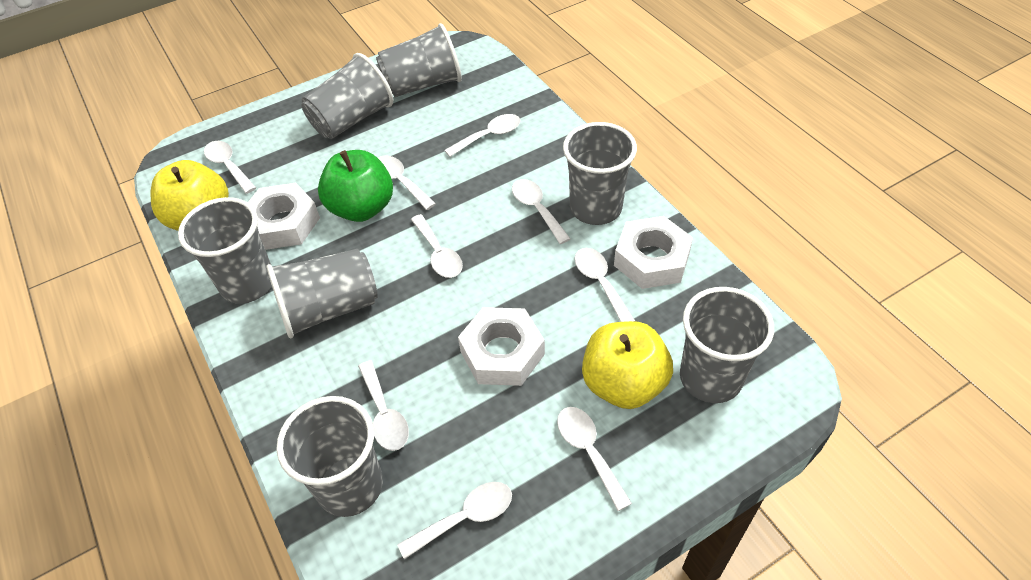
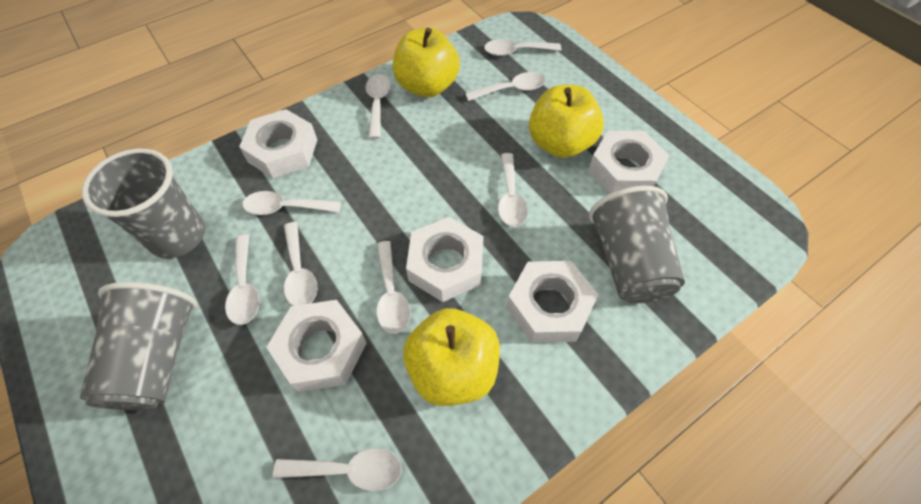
green apple: [318,150,393,222] = 1 -> none = 0
grey cup: [178,197,272,304] [266,249,378,338] [276,396,383,517] [301,53,393,139] [376,23,462,97] [563,122,637,225] [680,287,774,403] = 7 -> [80,282,197,410] [82,149,205,258] [589,186,685,303] = 3
white nut: [248,183,320,250] [458,307,545,386] [614,216,693,289] = 3 -> [239,109,317,179] [266,300,366,392] [406,217,484,302] [507,261,599,343] [588,131,669,194] = 5
yellow apple: [150,160,229,231] [582,321,673,409] = 2 -> [393,28,460,97] [403,308,500,406] [529,85,604,158] = 3

